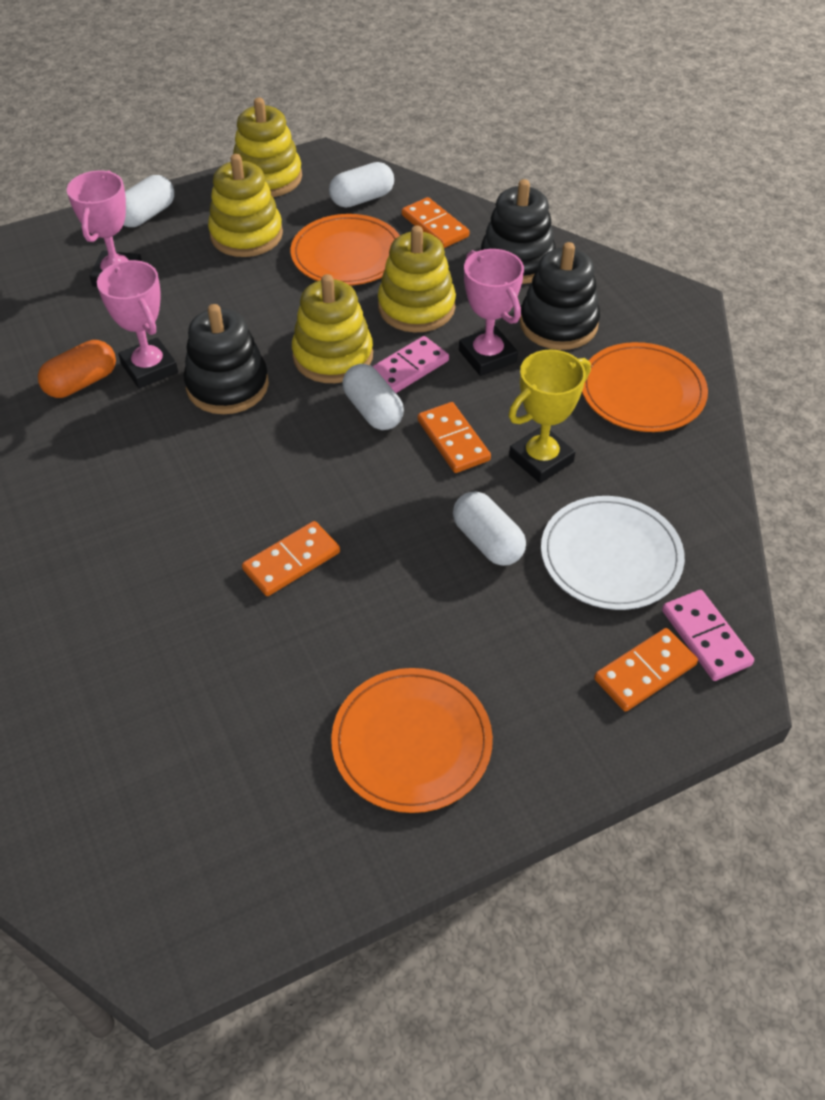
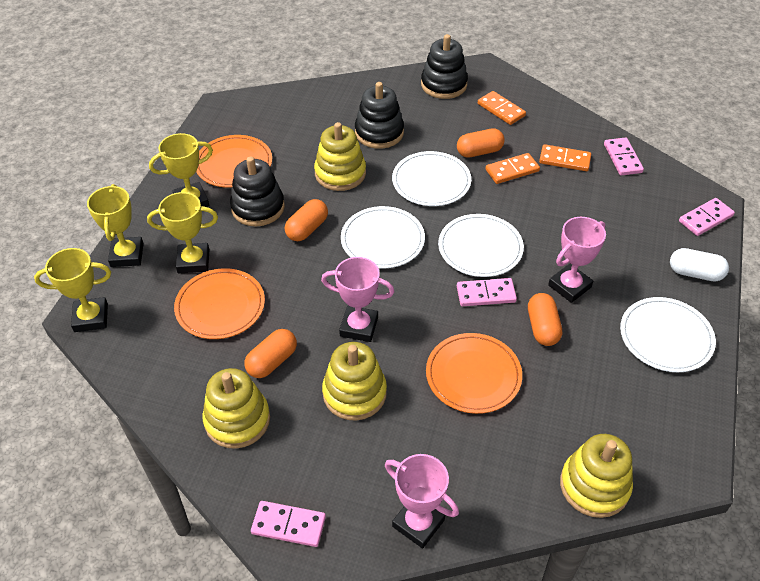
orange capsule: [38,340,116,398] = 1 -> [244,329,297,378] [285,199,328,241] [457,128,505,158] [528,293,562,346] = 4
orange domino: [242,521,340,596] [402,197,469,248] [418,402,491,473] [594,628,698,712] = 4 -> [478,91,526,125] [485,153,540,184] [539,144,591,171] = 3
pink domino: [372,336,449,393] [662,590,754,681] = 2 -> [251,501,326,547] [457,278,517,306] [604,138,644,176] [679,198,735,236] = 4
white capsule: [123,175,174,227] [329,162,394,208] [343,364,404,430] [453,491,526,566] = 4 -> [670,248,729,281] = 1
white plate: [541,496,685,610] = 1 -> [341,206,425,269] [392,151,471,206] [438,214,524,277] [620,297,716,372] = 4
yellow trophy: [509,349,591,483] = 1 -> [34,248,111,332] [87,184,144,267] [147,192,218,274] [149,133,213,207] = 4

